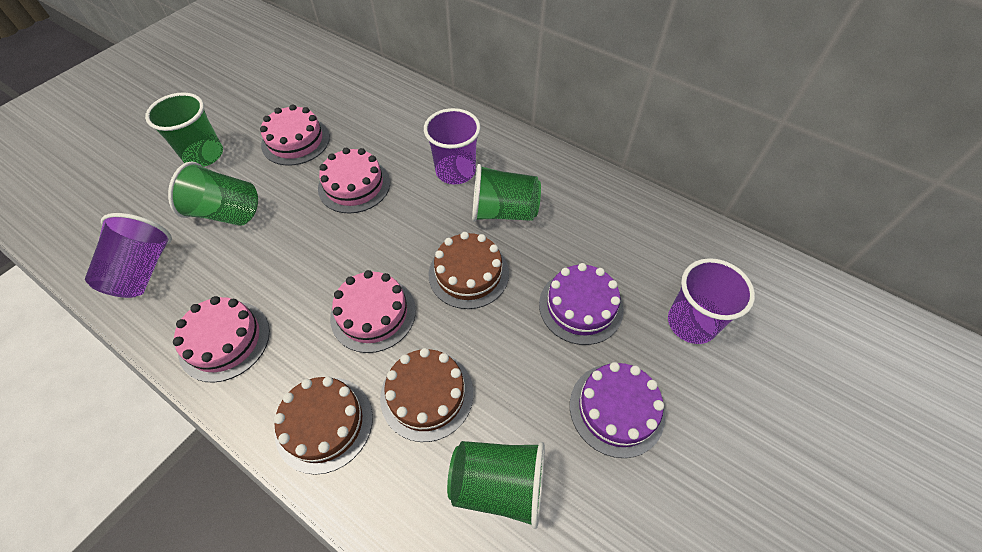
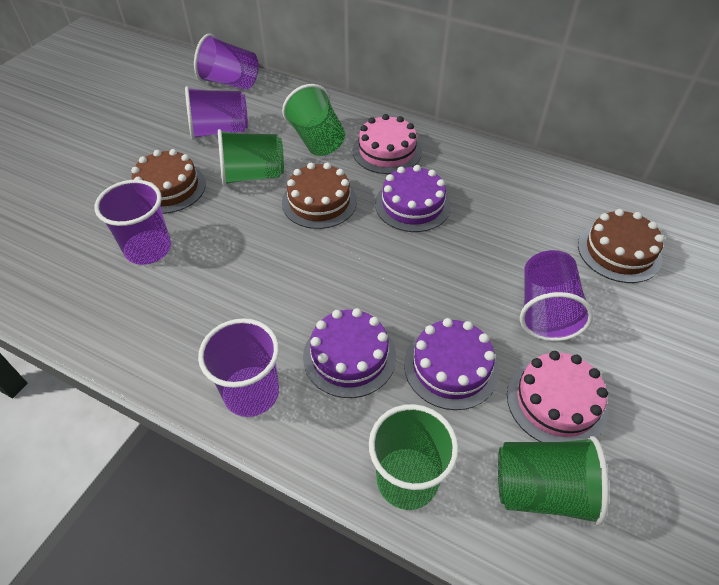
pink cake: [173,296,270,383] [260,104,330,165] [318,148,390,213] [330,270,416,353] = 4 -> [353,114,422,174] [507,351,608,442] = 2
purple cake: [539,263,624,345] [570,362,665,458] = 2 -> [303,308,396,398] [375,165,451,232] [404,318,499,410] = 3
purple cup: [85,213,172,298] [424,108,481,184] [668,258,755,344] = 3 -> [94,180,171,265] [185,86,248,140] [194,34,259,90] [198,318,279,417] [520,250,594,341] = 5

